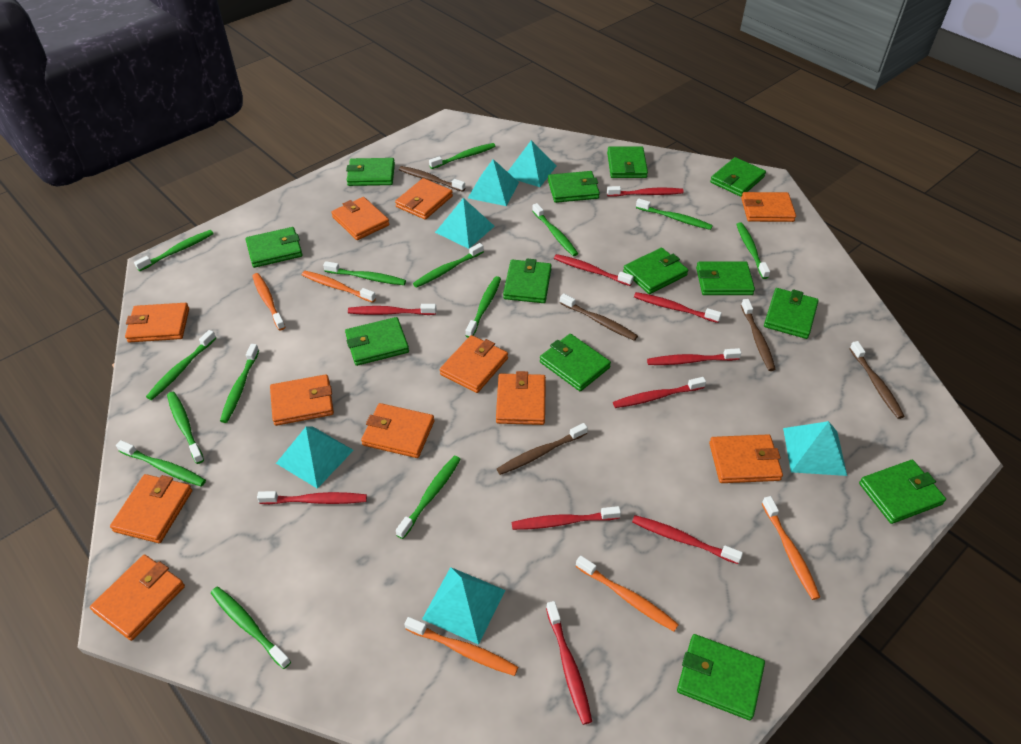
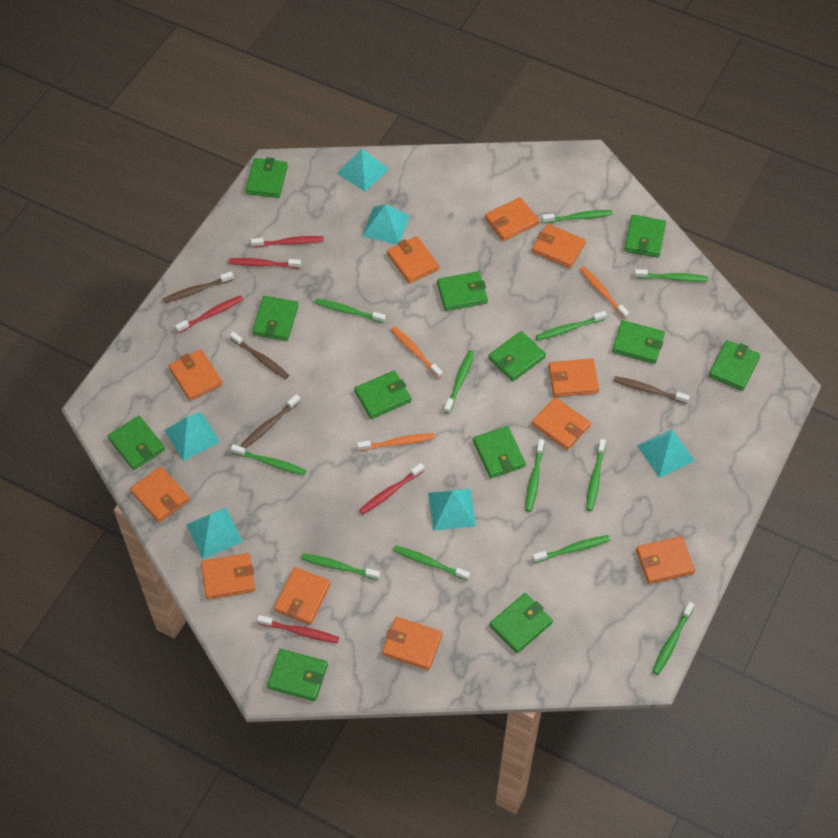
brown toothbrush: [399,166,465,192] [497,423,588,475] [560,293,638,341] [741,299,776,371] [849,341,905,419] = 5 -> [163,272,234,303] [230,332,289,379] [241,394,301,448] [614,376,690,404] = 4
green toothbrush: [116,440,206,487] [134,230,214,271] [146,330,216,400] [167,392,204,464] [211,587,291,669] [220,344,259,423] [323,261,406,285] [396,456,461,539] [413,243,484,288] [429,143,496,169] [466,276,501,338] [532,203,578,256] [636,199,713,230] [736,222,770,279] = 14 -> [231,444,306,475] [301,553,380,580] [314,299,386,323] [393,545,470,581] [444,351,474,414] [525,439,544,512] [532,535,610,563] [536,311,607,340] [542,210,613,223] [586,439,606,511] [635,269,708,282] [652,602,695,675] = 12
green wallet: [246,227,303,268] [345,317,409,366] [346,158,395,186] [503,259,552,303] [540,334,611,391] [548,171,600,203] [607,147,648,178] [623,248,688,294] [677,634,765,720] [696,261,755,295] [710,157,766,197] [764,288,819,339] [859,460,946,524] = 13 -> [108,416,165,470] [245,157,288,198] [252,296,298,341] [267,649,328,701] [354,370,411,419] [437,271,488,311] [473,426,526,478] [488,331,546,381] [489,593,553,653] [612,320,665,364] [624,214,666,258] [709,340,761,391] = 12
orange toothbrush: [252,273,285,330] [302,271,376,303] [404,617,518,676] [576,556,679,631] [762,496,820,600] = 5 -> [357,433,435,451] [391,326,443,379] [580,266,629,320] = 3
red toothbrush: [257,491,367,504] [348,304,436,315] [512,506,621,530] [546,601,592,725] [554,254,634,286] [607,186,684,197] [613,377,706,408] [632,515,743,564] [634,292,722,323] [647,348,741,365] = 10 -> [175,295,243,333] [228,258,301,268] [251,236,324,247] [257,615,339,643] [359,463,425,514] = 5

